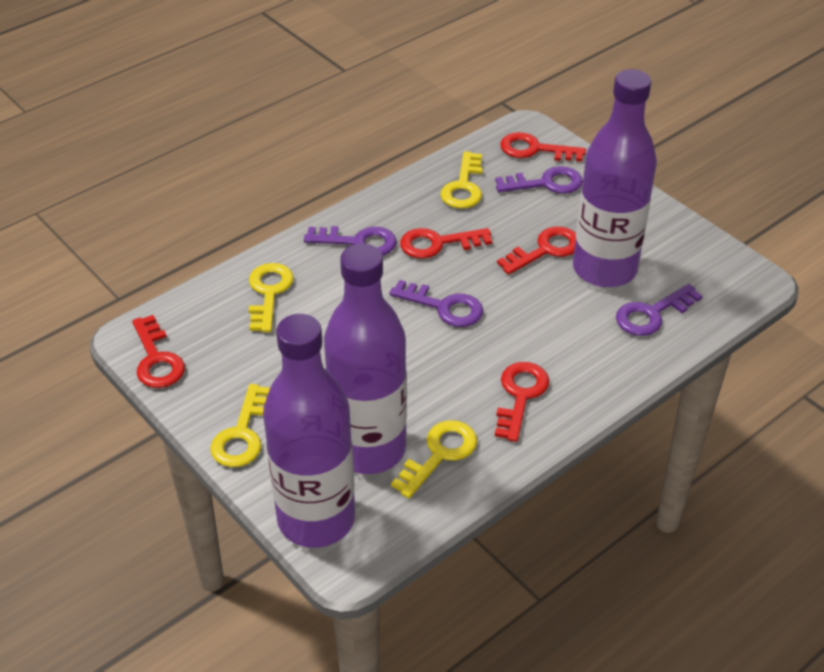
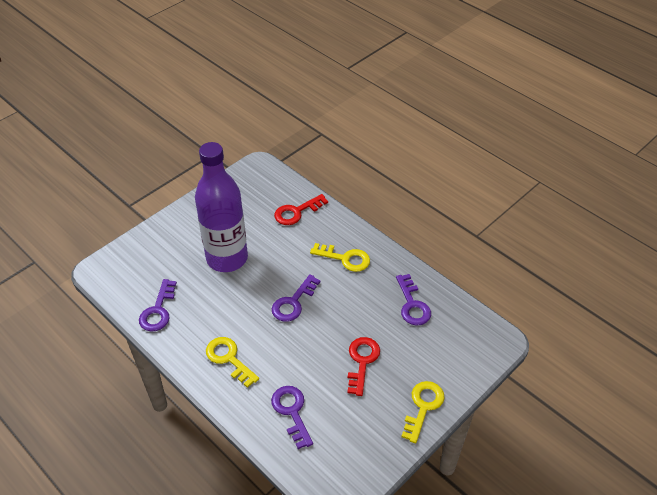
purple bottle: [263,314,355,548] [324,243,407,474] [573,69,657,287] = 3 -> [195,142,248,272] = 1
red key: [132,315,185,388] [400,228,492,259] [495,362,549,442] [497,227,576,275] [500,132,586,162] = 5 -> [274,194,328,225] [347,337,380,396] = 2
yellow key: [210,384,270,467] [249,263,294,332] [391,420,477,498] [440,151,483,208] = 4 -> [206,337,259,388] [310,243,370,272] [401,381,444,443] = 3

